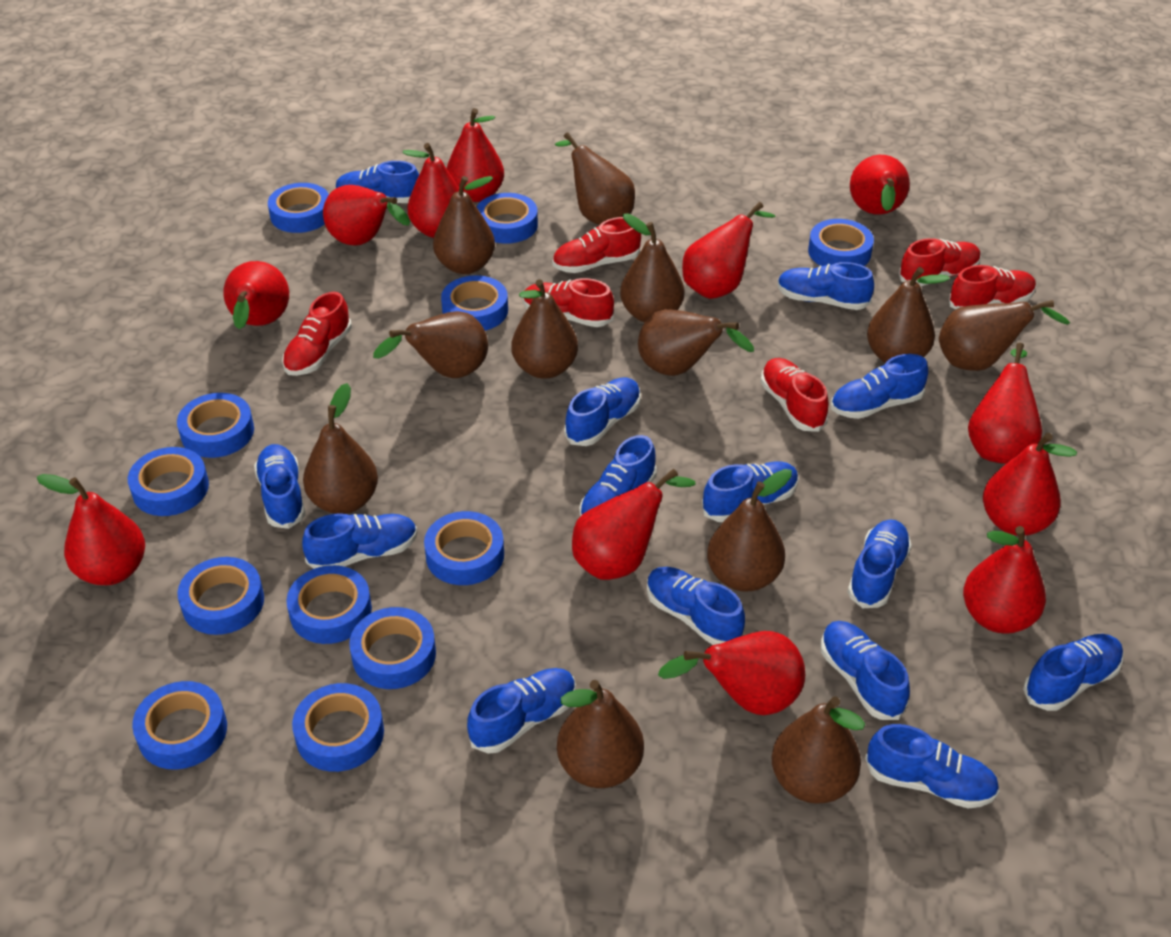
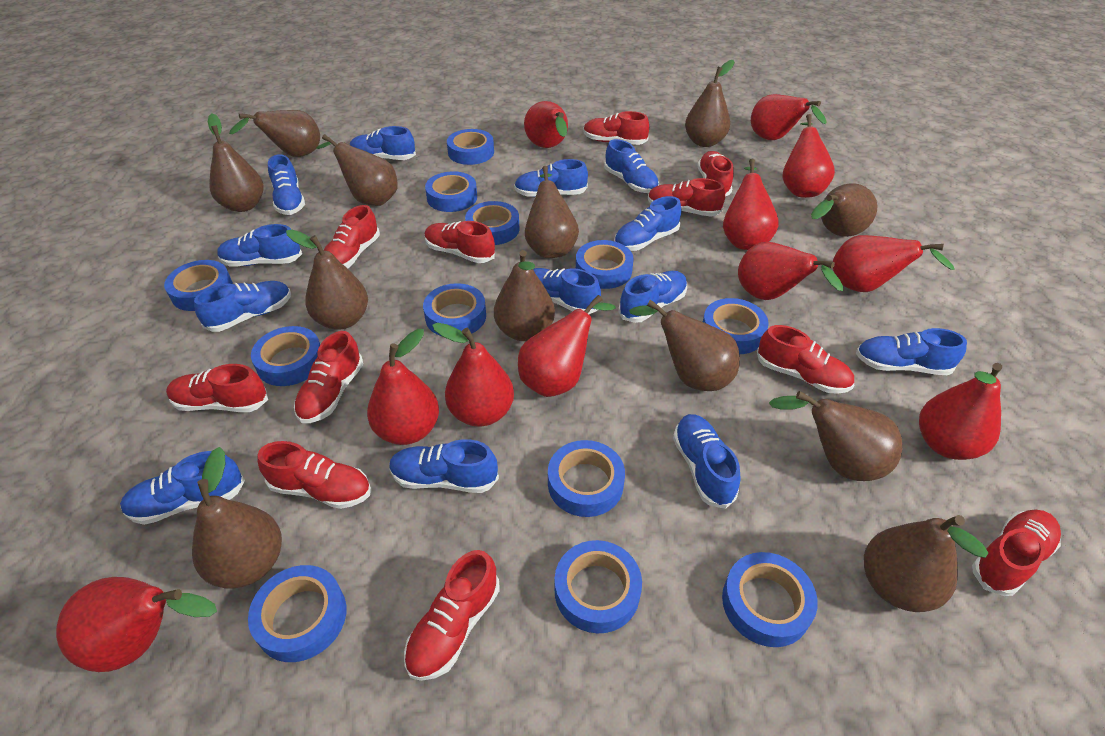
blue shoe: [254,444,306,529] [302,513,418,569] [335,161,419,203] [467,668,576,753] [564,377,641,446] [579,435,657,516] [647,567,745,645] [702,461,799,522] [777,262,874,310] [821,621,910,720] [831,354,928,419] [848,519,912,608] [865,724,1000,809] [1023,634,1123,711] = 14 -> [120,451,245,525] [194,281,291,332] [217,224,302,267] [268,154,305,215] [350,126,416,160] [389,439,499,493] [514,159,588,197] [533,268,601,314] [604,139,659,193] [614,196,681,251] [618,271,687,323] [673,414,741,509] [856,328,967,375] = 13
red pear: [37,474,145,585] [223,261,289,329] [323,185,410,246] [403,143,459,238] [446,108,504,202] [572,468,695,580] [658,631,805,715] [682,202,775,299] [850,155,910,215] [963,526,1046,634] [968,343,1042,464] [983,433,1077,536] = 12 -> [56,577,217,672] [367,329,439,445] [432,323,514,427] [518,295,616,397] [524,101,568,148] [723,159,779,250] [738,242,843,300] [751,94,827,140] [782,114,835,198] [833,235,954,292] [919,363,1002,460] = 11
red shoe: [282,292,352,376] [523,278,614,327] [552,217,641,273] [761,358,829,432] [899,238,981,287] [949,265,1036,310] = 6 -> [166,364,268,412] [257,441,371,509] [294,331,363,423] [323,205,380,269] [404,550,499,681] [425,221,495,263] [583,111,649,145] [648,178,725,217] [697,151,734,196] [757,325,854,394] [972,509,1061,596] = 11

